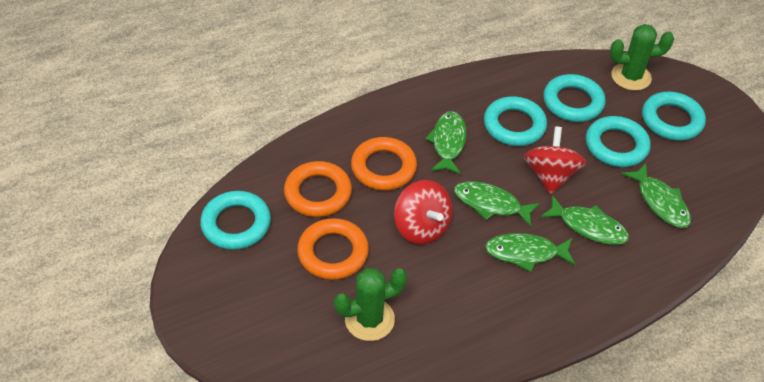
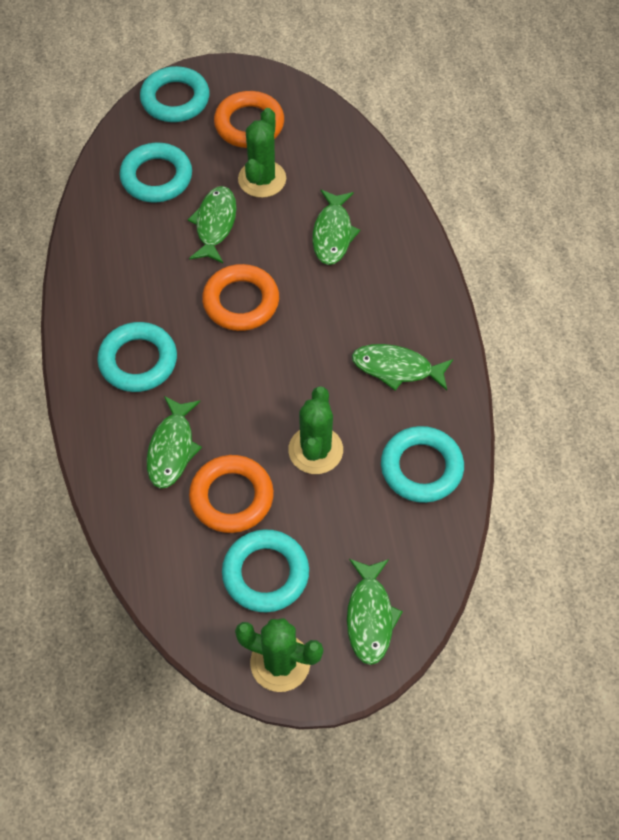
green cactus: [334,268,407,341] [610,24,674,91] = 2 -> [235,618,323,692] [238,108,286,198] [288,386,343,474] = 3
red spinning top: [394,180,452,245] [524,126,586,194] = 2 -> none = 0

